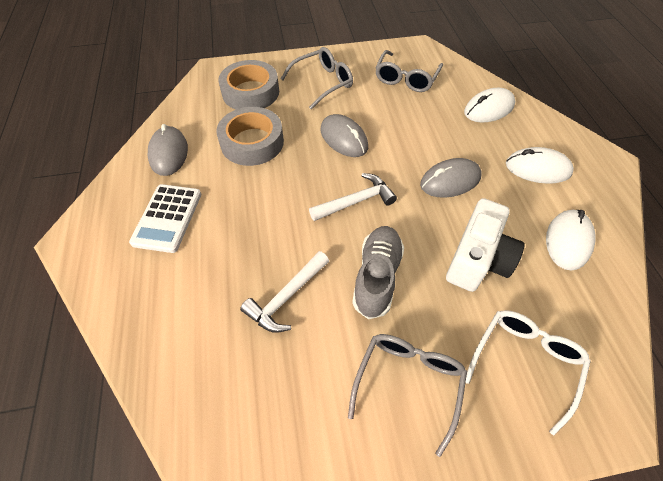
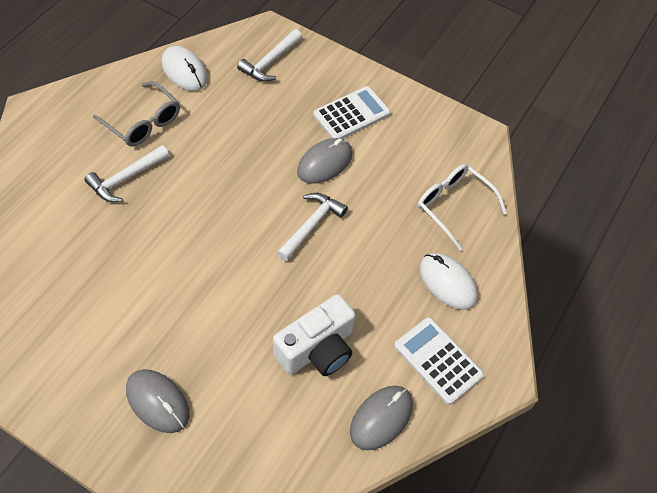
grey glasses: [281,47,353,109] [348,334,467,457] [375,50,443,92] = 3 -> [93,81,180,146] = 1
grey shoe: [352,226,404,319] = 1 -> none = 0
grey tape: [216,107,284,166] [219,60,279,109] = 2 -> none = 0
white calculator: [129,184,201,253] = 1 -> [313,86,391,139] [394,317,484,405] = 2
white hammer: [240,251,329,333] [309,173,397,221] = 2 -> [85,145,169,202] [237,29,302,82] [277,193,348,261] = 3
white mouse: [464,88,515,122] [506,147,574,184] [546,210,596,271] = 3 -> [162,46,208,91] [419,253,478,310] = 2

